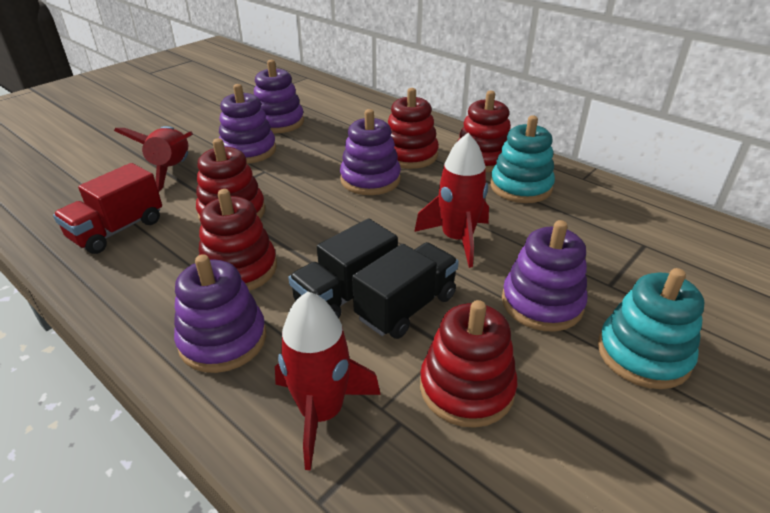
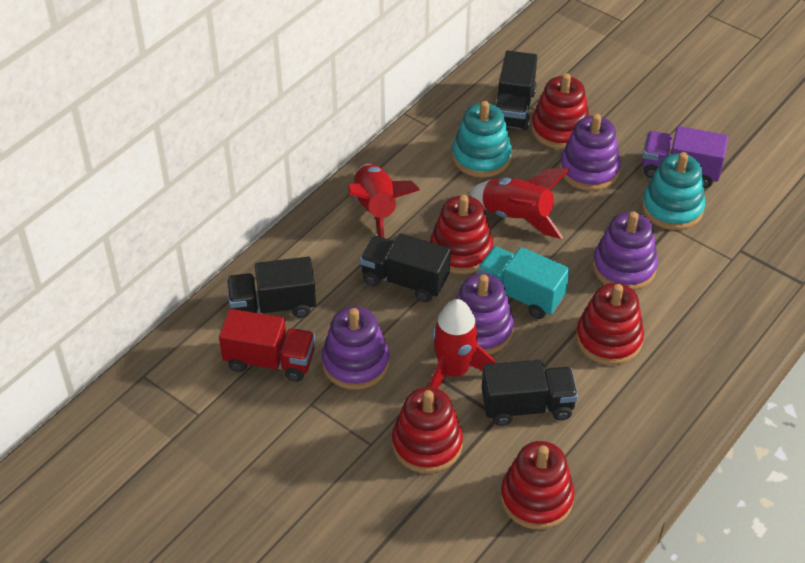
black truck: [288,218,398,318] [352,242,459,339] = 2 -> [227,257,316,318] [360,234,451,302] [482,360,578,426] [496,51,537,131] = 4
purple stacking toy: [174,254,266,373] [219,84,276,164] [254,60,304,133] [340,109,401,195] [502,220,587,331] = 5 -> [322,306,389,390] [456,274,514,354] [560,114,621,191] [593,211,658,290] = 4
purple truck: none = 0 -> [642,126,728,188] = 1
turquoise truck: none = 0 -> [477,246,570,319] = 1

